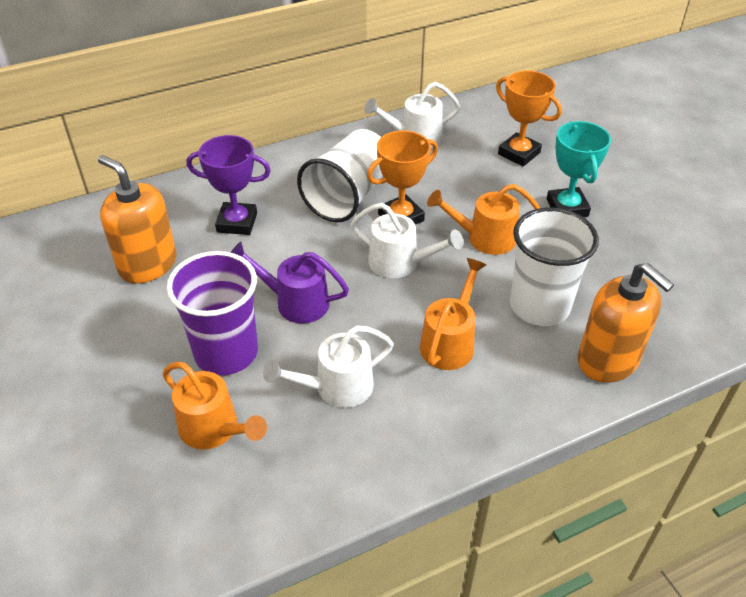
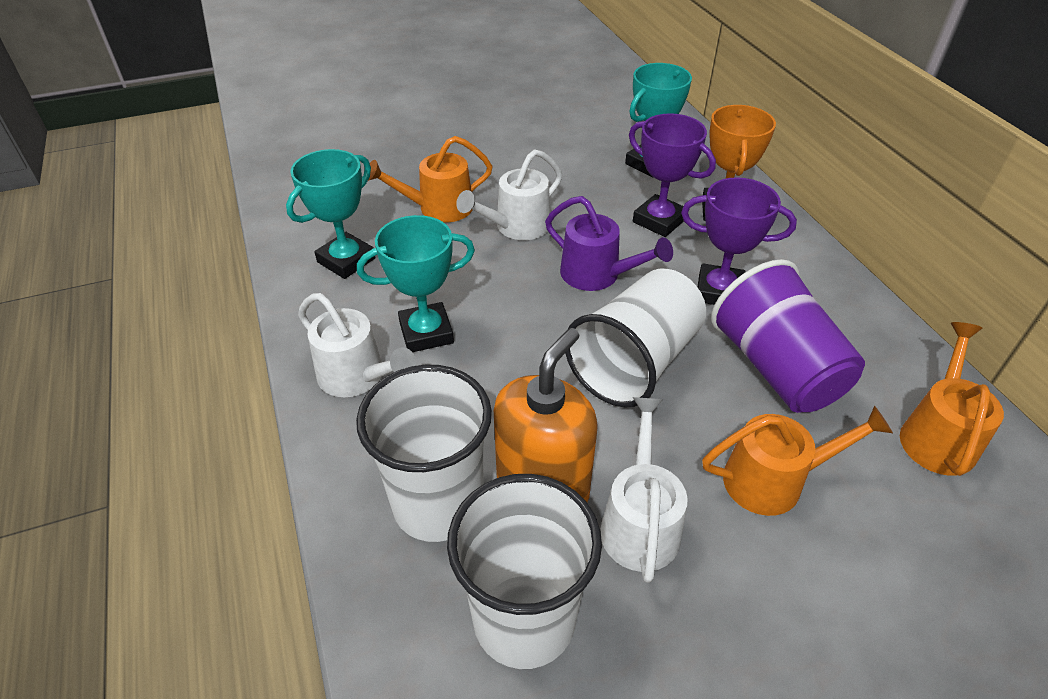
orange soap dispenser: [98,155,176,284] [578,263,674,383] = 2 -> [494,328,598,502] = 1
orange trophy: [367,131,438,225] [496,71,562,166] = 2 -> [702,105,776,221] = 1
purple trophy: [187,135,271,235] = 1 -> [629,113,716,237] [681,177,797,305] = 2
turquoise trophy: [547,121,611,217] = 1 -> [286,149,376,279] [357,215,475,352] [625,63,692,178] = 3
white cup: [297,129,383,222] [510,207,599,326] = 2 -> [356,365,492,542] [447,474,602,669] [565,269,706,407] = 3

